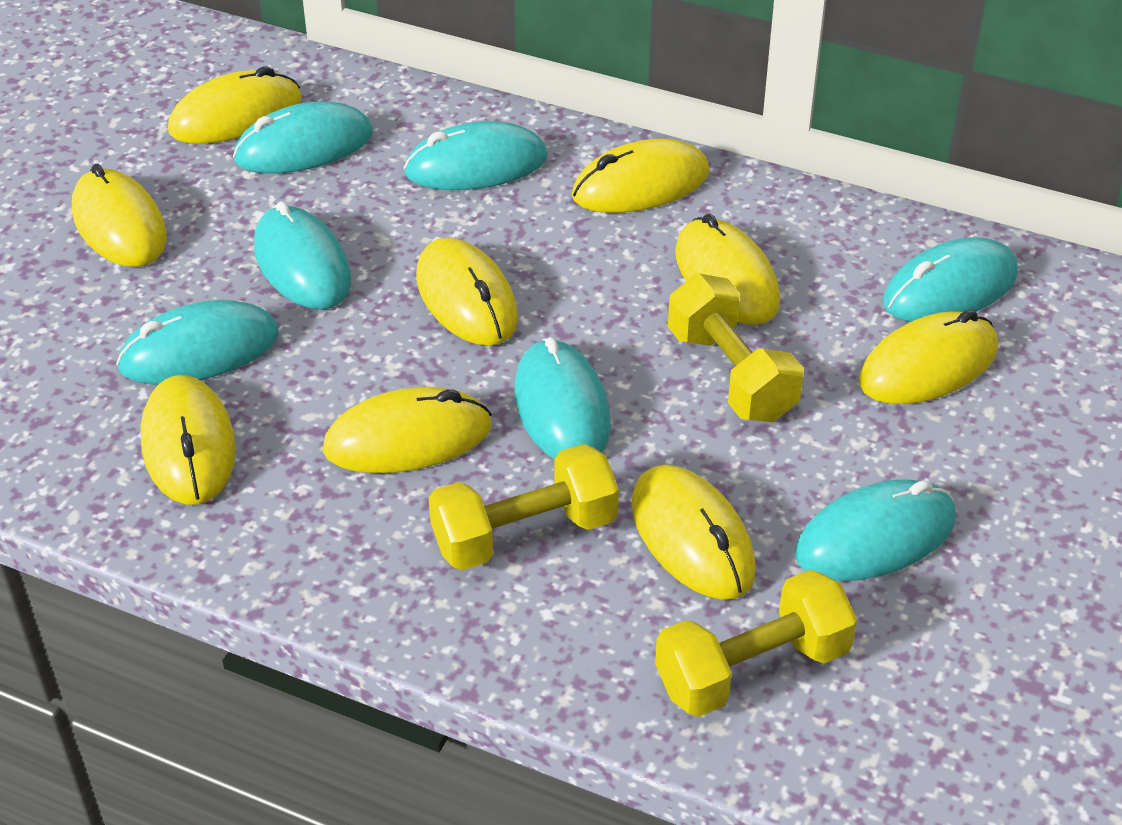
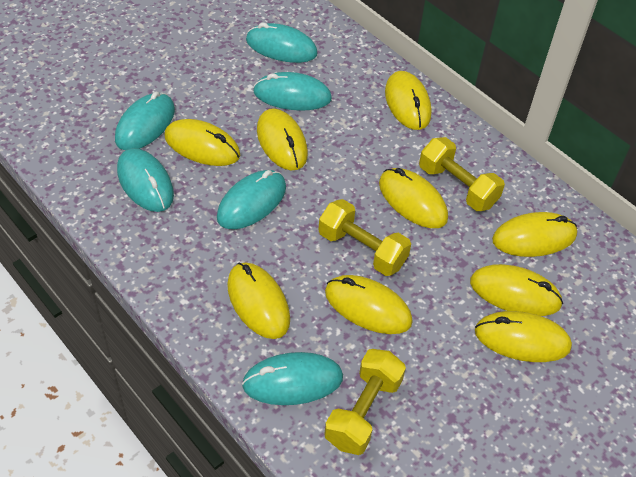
turquoise mouse: [116,300,279,385] [233,101,373,174] [254,201,351,310] [404,121,547,190] [515,337,611,459] [795,479,956,581] [883,237,1018,322] = 7 -> [115,92,175,150] [117,148,174,212] [217,170,286,229] [242,352,343,405] [246,23,318,63] [253,72,332,111] = 6

